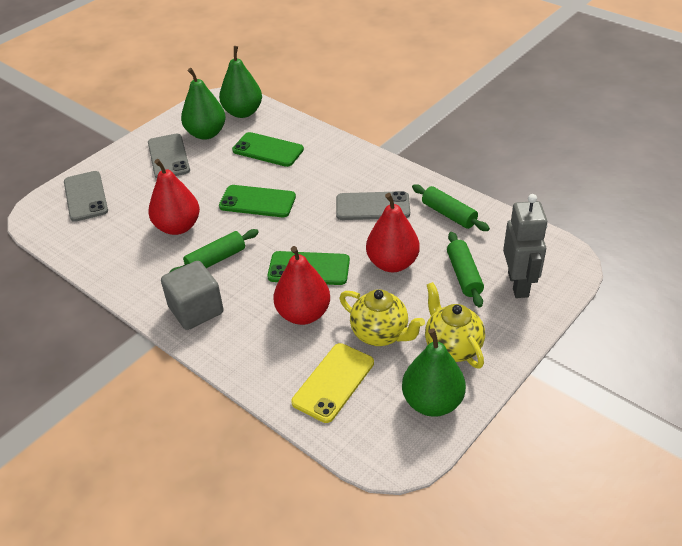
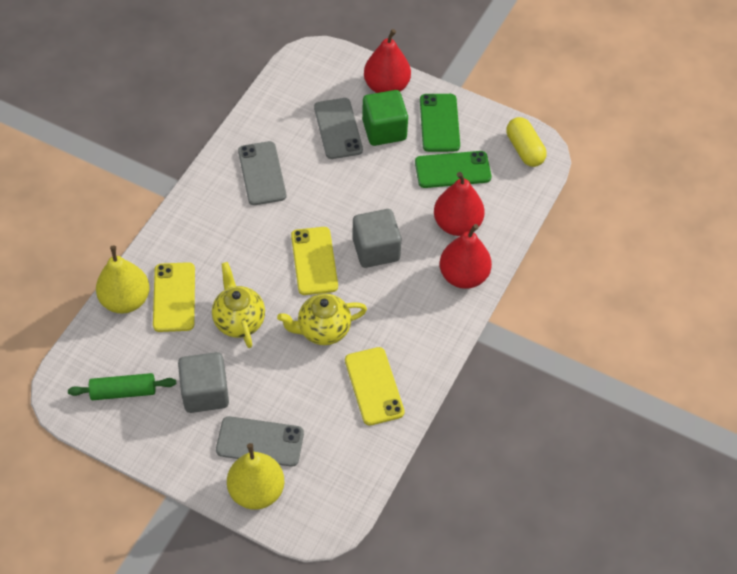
green cube: none = 0 -> [362,90,408,146] = 1
green pear: [181,68,226,140] [219,46,262,118] [402,328,466,417] = 3 -> none = 0
green phone: [219,185,296,217] [232,132,304,167] [267,251,350,285] = 3 -> [415,151,491,188] [420,94,460,152] = 2
green rolling pin: [169,229,259,273] [412,184,490,231] [447,232,484,307] = 3 -> [68,373,176,400] = 1
grey cube: [161,261,224,330] = 1 -> [178,352,229,413] [352,209,401,268] = 2
grey robot: [503,194,548,298] = 1 -> none = 0
yellow capsule: none = 0 -> [506,117,547,167] = 1
yellow pear: none = 0 -> [96,245,150,313] [227,443,284,510] = 2
yellow phone: [291,343,374,423] = 1 -> [153,262,195,332] [291,227,338,295] [345,347,405,426] = 3

